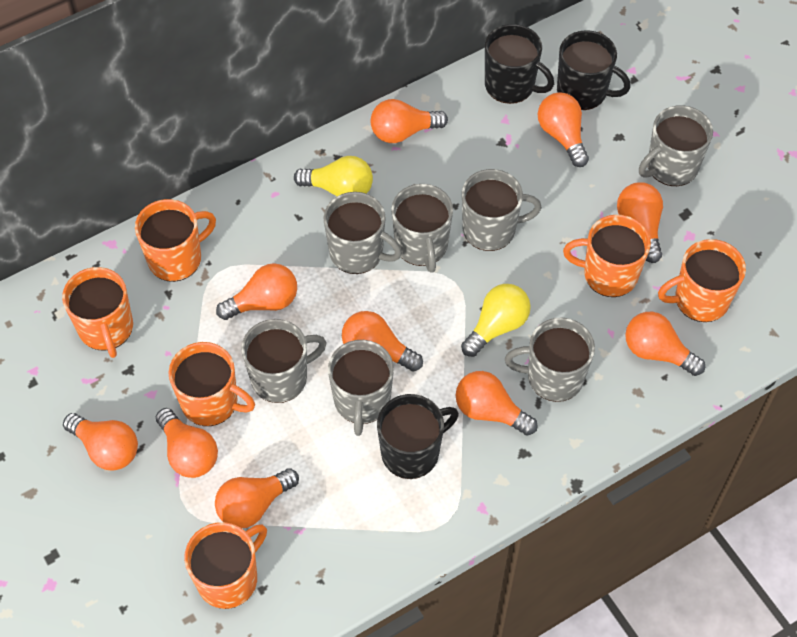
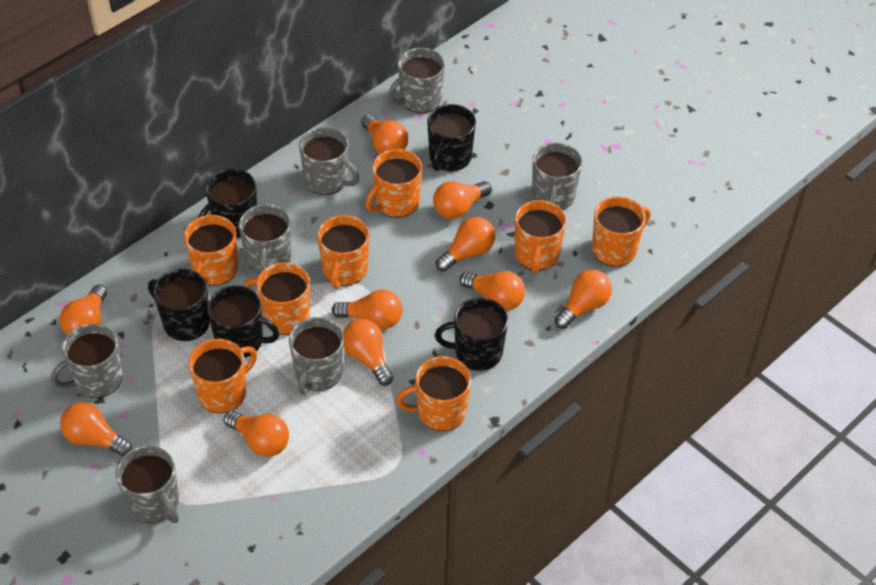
black mug: [377,394,459,479] [485,24,554,104] [557,30,631,110] = 3 -> [148,269,210,341] [198,169,257,238] [207,286,279,358] [427,104,476,172] [435,298,508,371] = 5
orange mug: [62,267,133,358] [135,199,216,282] [169,342,255,426] [184,522,267,609] [563,215,651,297] [658,239,746,322] = 6 -> [184,215,238,286] [188,339,257,413] [244,262,310,335] [317,215,369,289] [365,149,422,218] [396,356,471,431] [515,200,566,274] [592,197,651,267] = 8
yellow light bulb: [294,156,373,196] [461,284,531,357] = 2 -> none = 0

